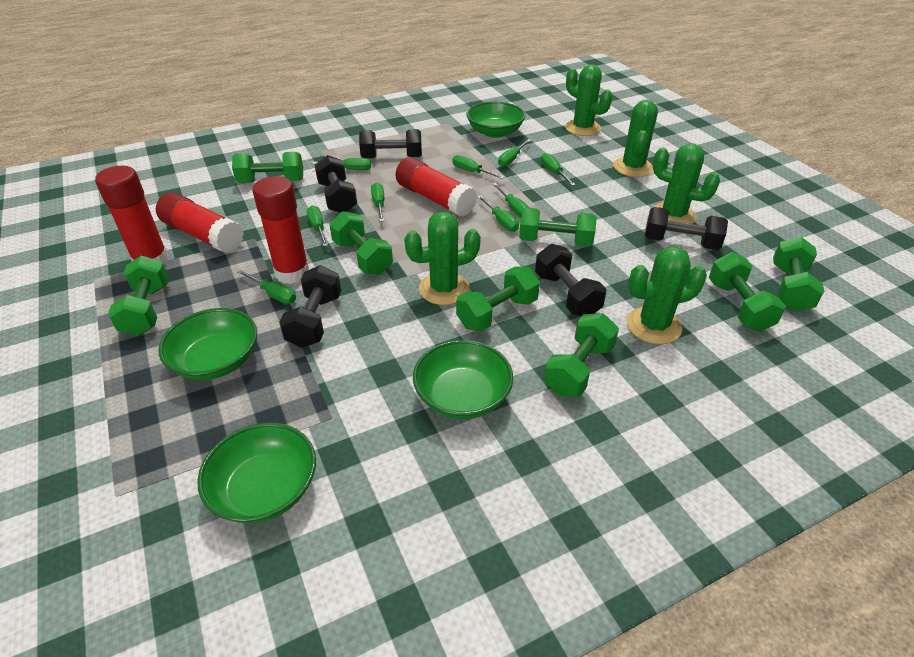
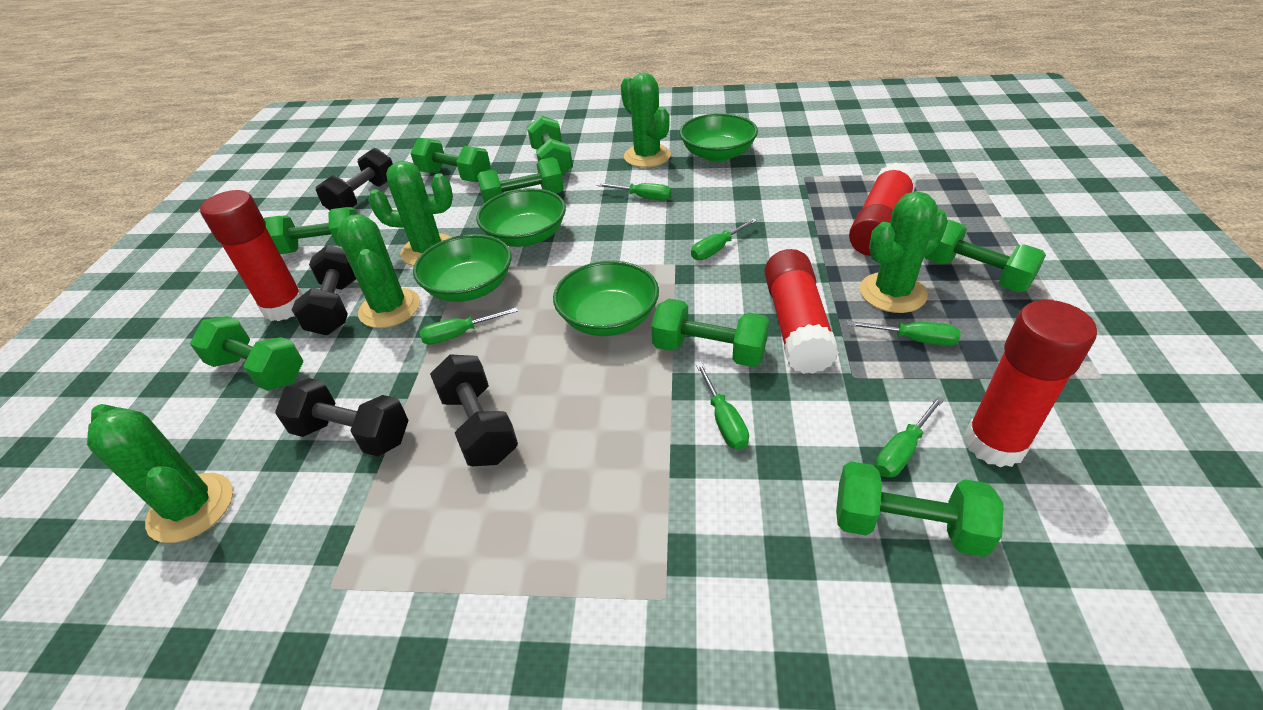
black dumbbell: [279,265,341,348] [315,155,357,213] [359,129,422,159] [535,244,606,316] [645,207,728,250] = 5 -> [275,378,409,456] [292,245,356,335] [316,148,393,210] [430,354,518,466] = 4
green screwdriver: [237,270,296,304] [307,205,328,247] [311,158,371,170] [371,182,384,222] [452,155,505,179] [477,195,519,232] [493,183,529,218] [498,139,531,167] [541,153,576,186] = 9 -> [419,307,518,345] [596,183,671,201] [691,218,757,260] [696,363,749,450] [847,321,961,346] [875,396,944,477] = 6

